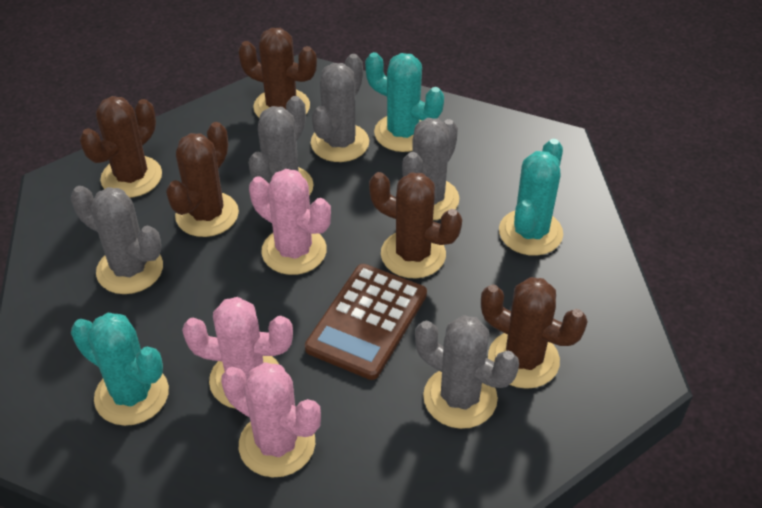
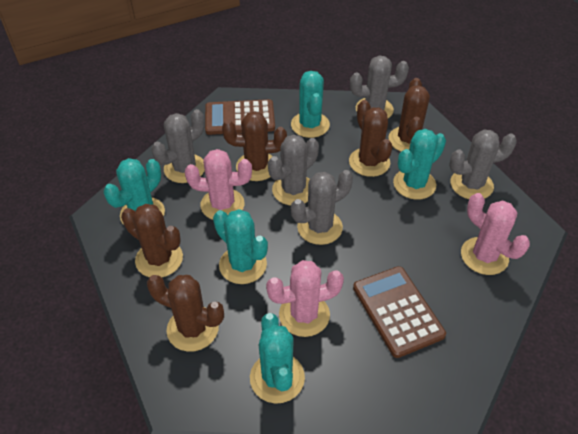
brown calculator: [305,264,427,380] = 1 -> [205,99,275,135] [353,266,446,358] = 2
turquoise cactus: [71,313,169,426] [365,52,444,152] [499,139,563,256] = 3 -> [103,158,165,225] [213,209,268,284] [250,313,305,404] [291,71,330,138] [393,129,446,200] = 5

